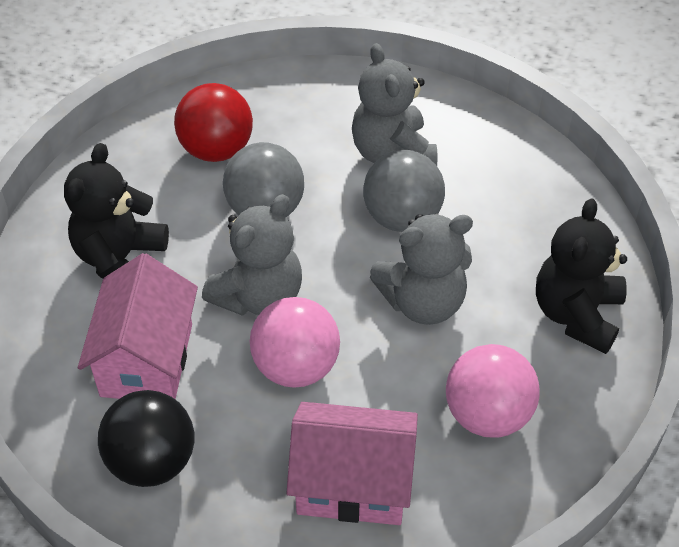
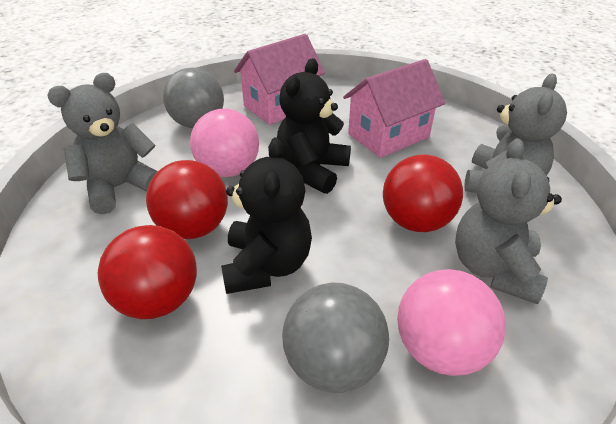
black ball: [98,390,194,487] = 1 -> none = 0
red ball: [174,83,253,162] = 1 -> [98,225,197,319] [146,160,228,239] [383,154,463,232] = 3

